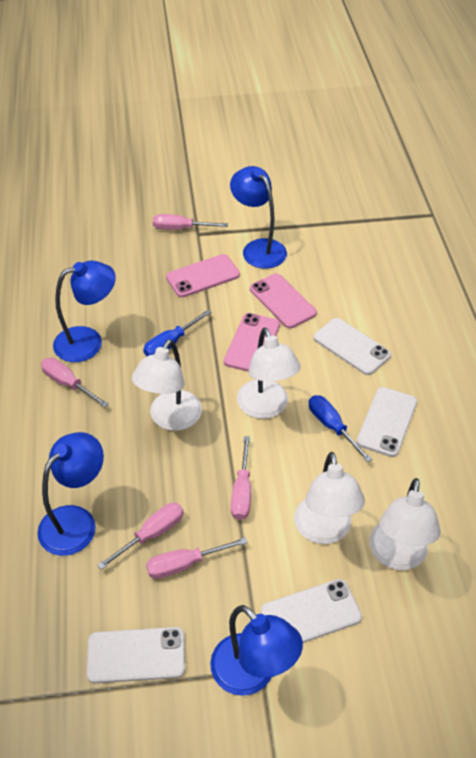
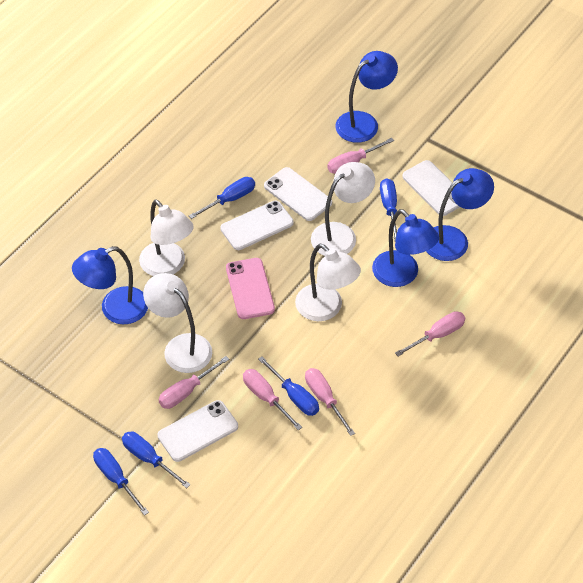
blue screwdriver: [143,310,212,356] [309,395,372,462] = 2 -> [93,448,149,516] [122,432,191,488] [189,177,255,219] [258,356,319,416] [380,178,397,242] = 5
pink phone: [166,254,240,298] [224,313,280,372] [250,273,317,328] = 3 -> [226,258,275,319] = 1

